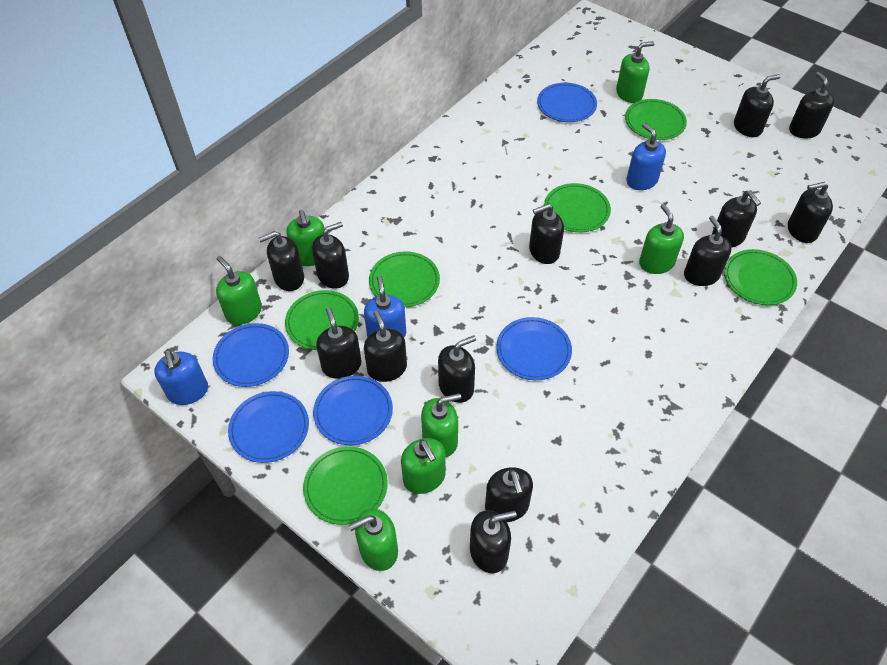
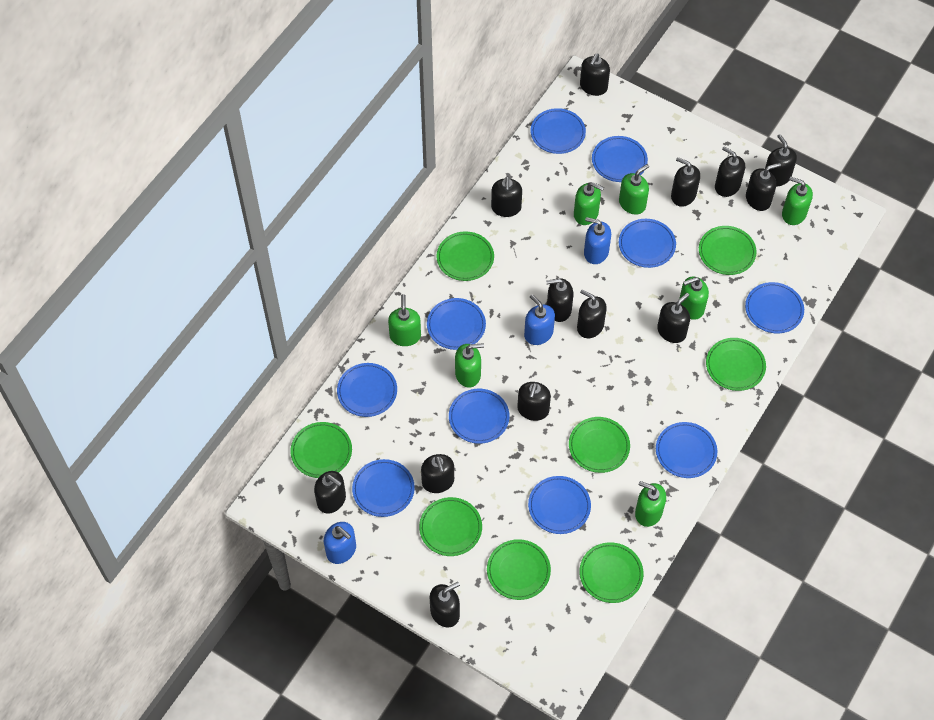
blue plate: [213,323,289,387] [228,391,309,463] [313,376,393,445] [496,317,572,380] [537,83,597,122] = 5 -> [337,363,397,417] [352,459,415,517] [427,298,486,350] [449,389,510,444] [528,476,591,534] [531,108,586,154] [592,136,648,182] [619,219,676,268] [656,422,717,478] [745,282,804,333] = 10
green plate: [285,290,359,350] [303,446,388,525] [369,251,440,307] [544,183,611,232] [625,99,687,140] [724,249,797,305] = 6 -> [290,422,352,478] [419,497,482,556] [436,231,494,281] [487,539,551,600] [569,417,630,473] [579,542,644,603] [699,226,757,275] [706,338,766,391] = 8

